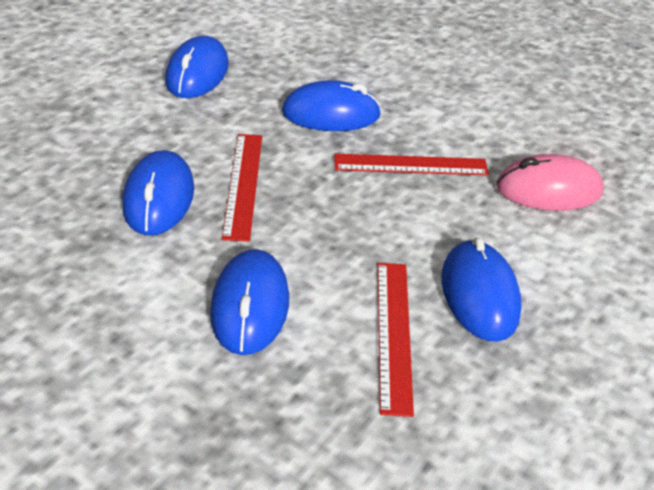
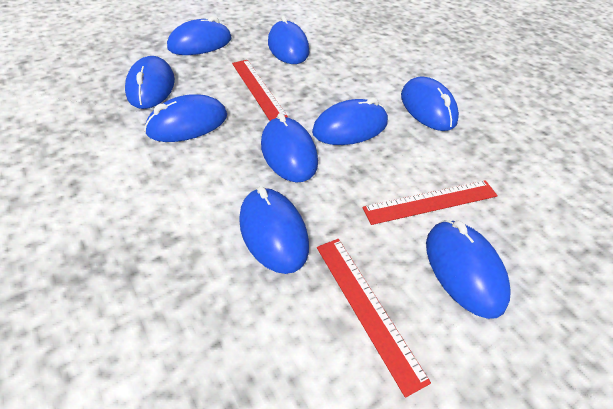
blue mouse: [123,150,194,235] [165,36,229,98] [210,249,289,355] [282,80,381,131] [441,237,522,342] = 5 -> [125,56,175,109] [144,94,227,142] [167,16,232,55] [239,187,309,274] [261,113,318,182] [268,16,309,64] [312,98,388,145] [401,76,459,131] [426,220,511,319] = 9
pink mouse: [496,154,604,211] = 1 -> none = 0

